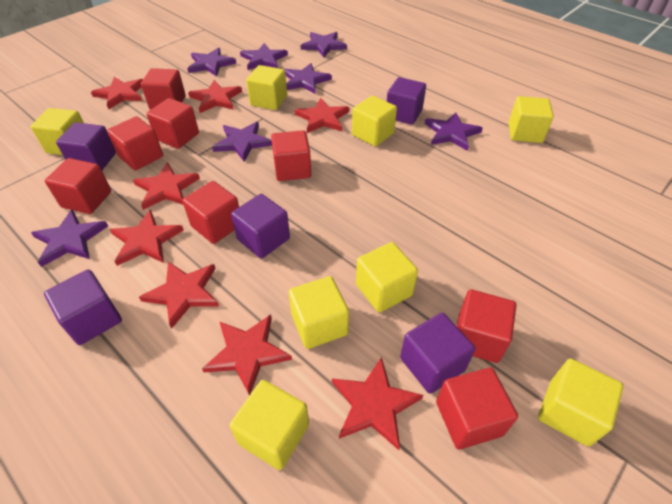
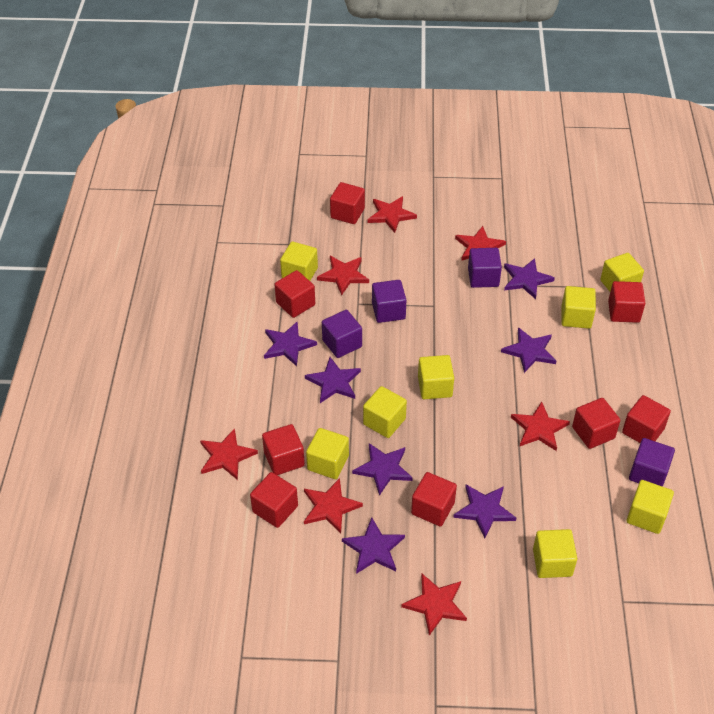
purple cube: [44,269,122,345] [56,122,116,170] [231,194,290,259] [387,77,426,125] [400,313,475,394] = 5 -> [322,310,362,358] [372,280,406,323] [468,248,502,288] [629,438,675,487] = 4
red star: [91,77,143,109] [110,210,184,266] [133,162,200,210] [139,261,219,329] [188,80,242,113] [202,315,292,396] [294,98,349,133] [332,357,423,450] = 8 -> [200,428,258,480] [304,478,363,533] [317,256,369,296] [367,196,417,233] [401,573,467,635] [455,226,506,261] [511,401,570,451] = 7

